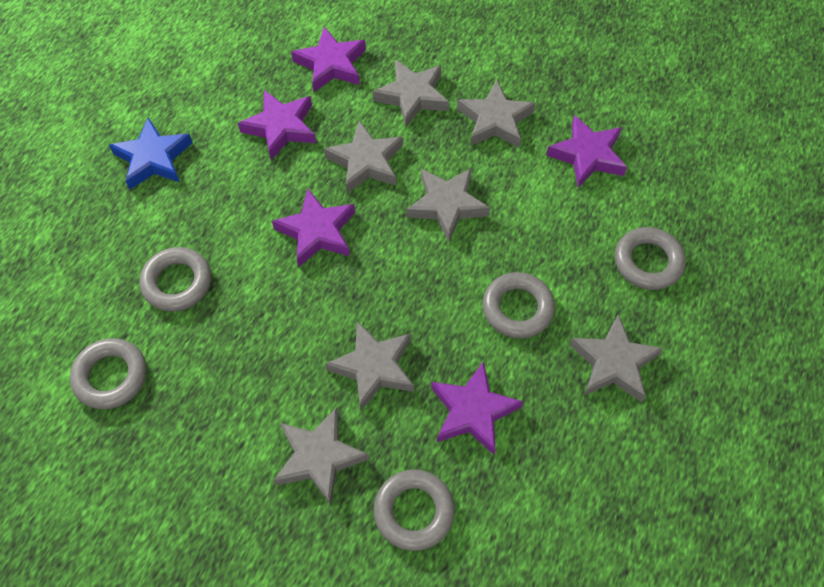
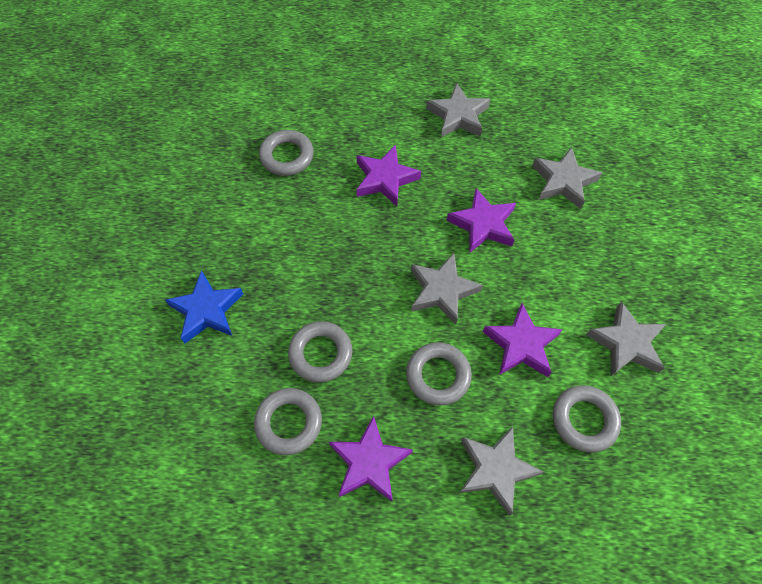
grey star: [273,408,369,505] [324,121,403,193] [325,321,414,411] [373,60,449,127] [407,168,490,242] [457,80,535,148] [569,314,663,402] = 7 -> [411,253,483,325] [426,83,490,138] [459,426,544,516] [532,147,602,209] [586,301,666,376] = 5
purple star: [238,90,316,160] [272,188,355,267] [291,27,366,92] [431,361,523,455] [546,115,627,188] = 5 -> [329,416,413,502] [357,145,421,206] [447,188,516,253] [483,303,563,377] = 4

